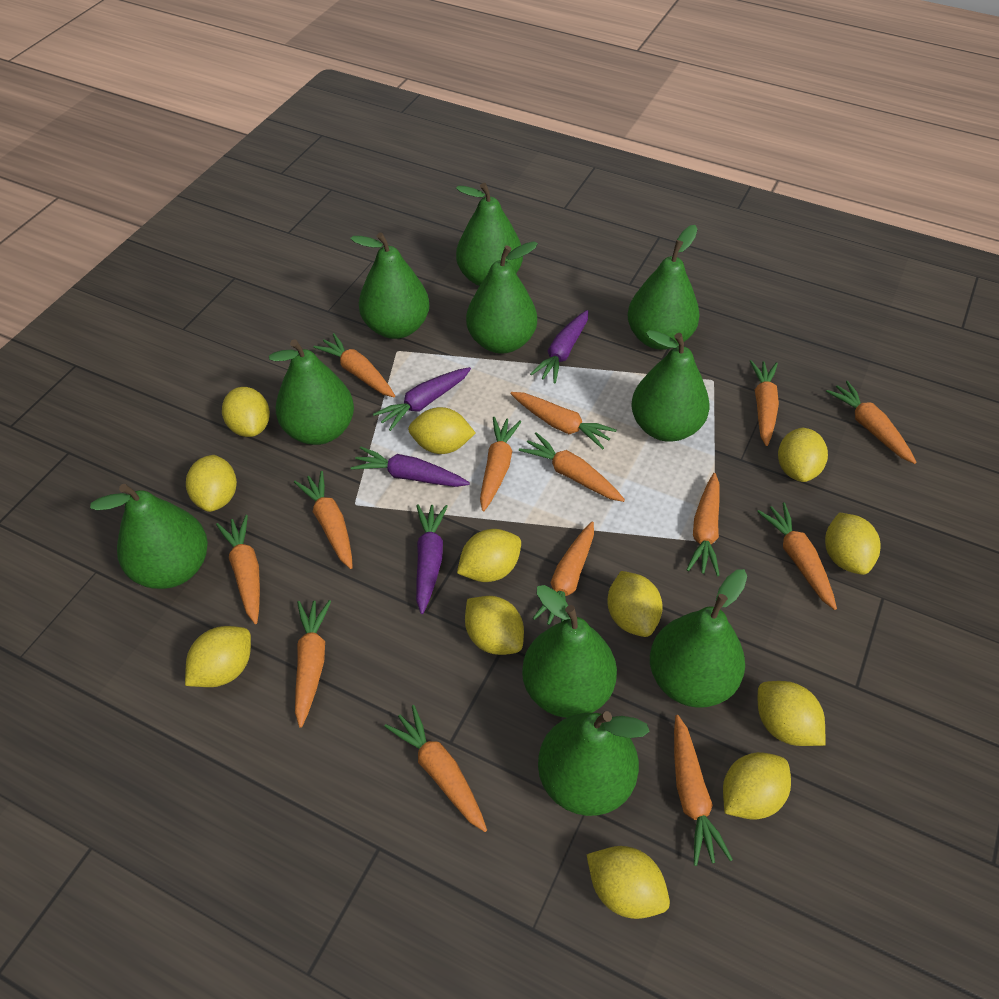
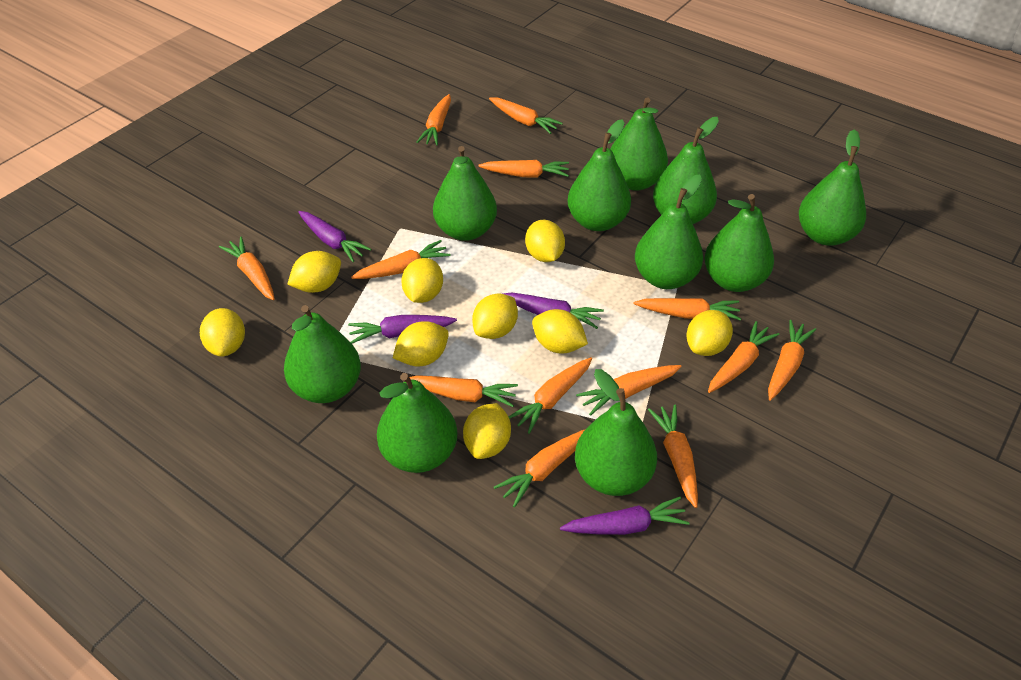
orange carrot: [216,515,260,624] [294,471,353,569] [295,600,331,728] [313,333,395,397] [384,705,487,832] [480,417,522,511] [510,392,617,449] [519,432,625,502] [533,521,594,625] [674,715,733,866] [687,473,720,576] [750,360,779,446] [757,502,837,610] [826,381,916,464] = 14 -> [219,237,275,300] [351,240,451,279] [409,375,518,407] [417,94,451,145] [478,160,569,178] [489,97,563,134] [494,430,584,507] [508,357,592,434] [576,365,682,416] [634,298,741,320] [648,404,698,508] [708,321,780,393] [768,320,816,400] = 13
yellow lemon: [185,626,251,687] [186,455,237,512] [222,387,270,437] [408,407,475,454] [457,529,521,582] [465,596,524,655] [586,846,670,919] [607,571,663,637] [723,752,791,820] [758,681,826,746] [778,428,828,482] [825,513,881,575] = 12 -> [200,308,245,357] [287,251,341,293] [393,321,449,366] [401,258,443,303] [463,403,511,459] [472,294,518,339] [525,220,565,262] [532,309,588,354] [686,310,733,356] = 9

